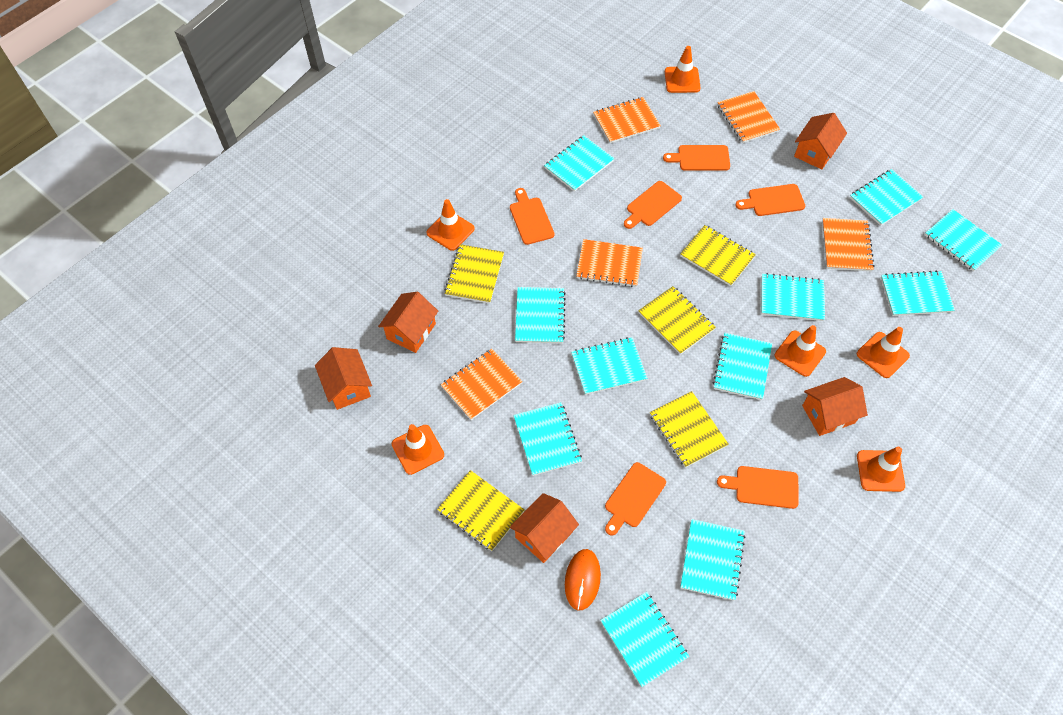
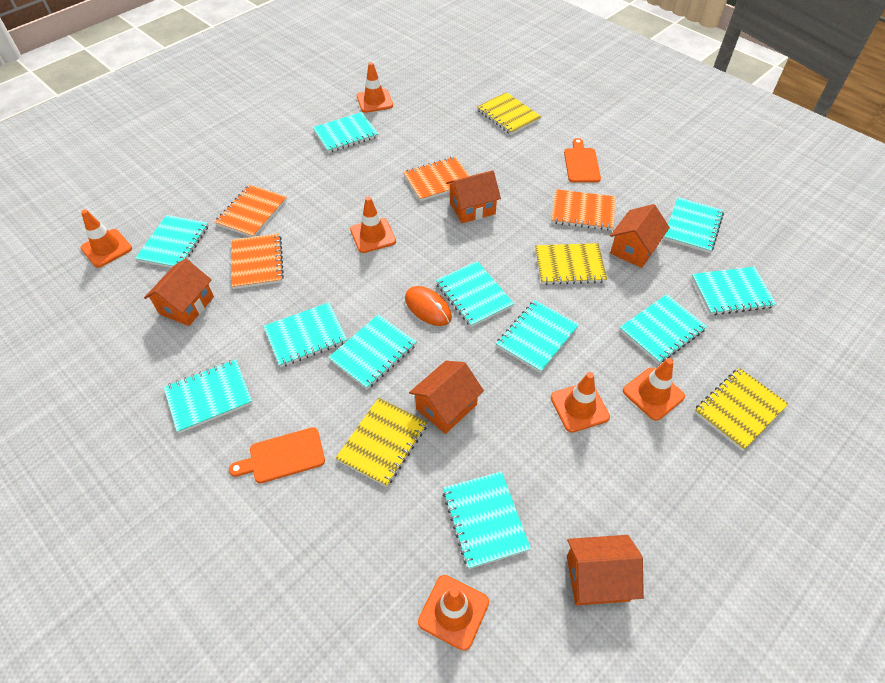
orange cutting board: [510,188,554,245] [605,462,666,536] [624,181,682,229] [663,145,730,171] [717,466,799,509] [735,184,805,216] = 6 -> [229,427,325,484] [564,138,601,183] = 2
orange notebook: [441,349,522,420] [576,239,643,287] [593,97,661,143] [717,91,780,143] [822,218,874,271] = 5 -> [215,185,287,237] [231,233,284,289] [403,157,469,201] [551,189,615,231] = 4
yellow notebook: [437,470,525,551] [445,244,504,304] [638,286,716,355] [650,391,729,468] [680,225,756,286] = 5 -> [336,398,427,487] [477,92,541,135] [535,243,607,285] [694,368,789,451] = 4

